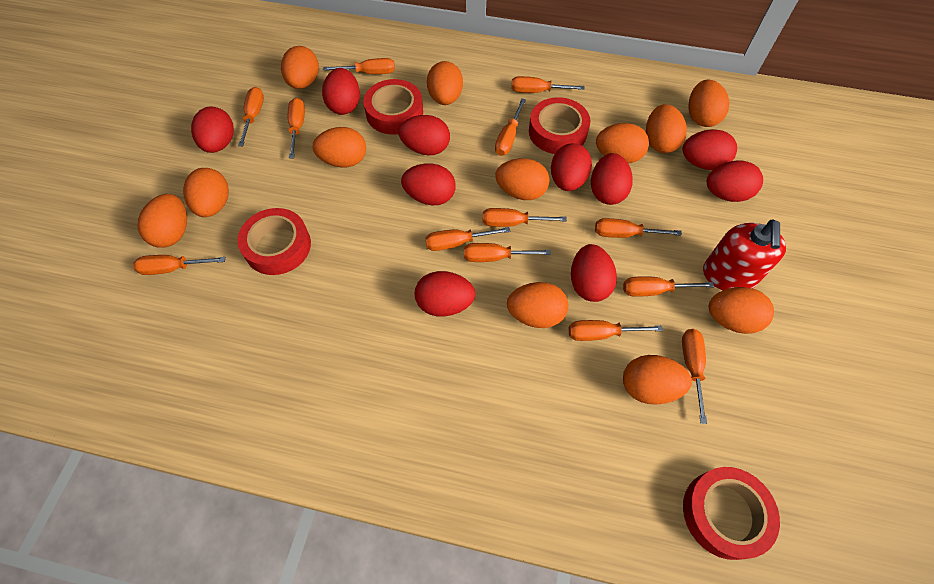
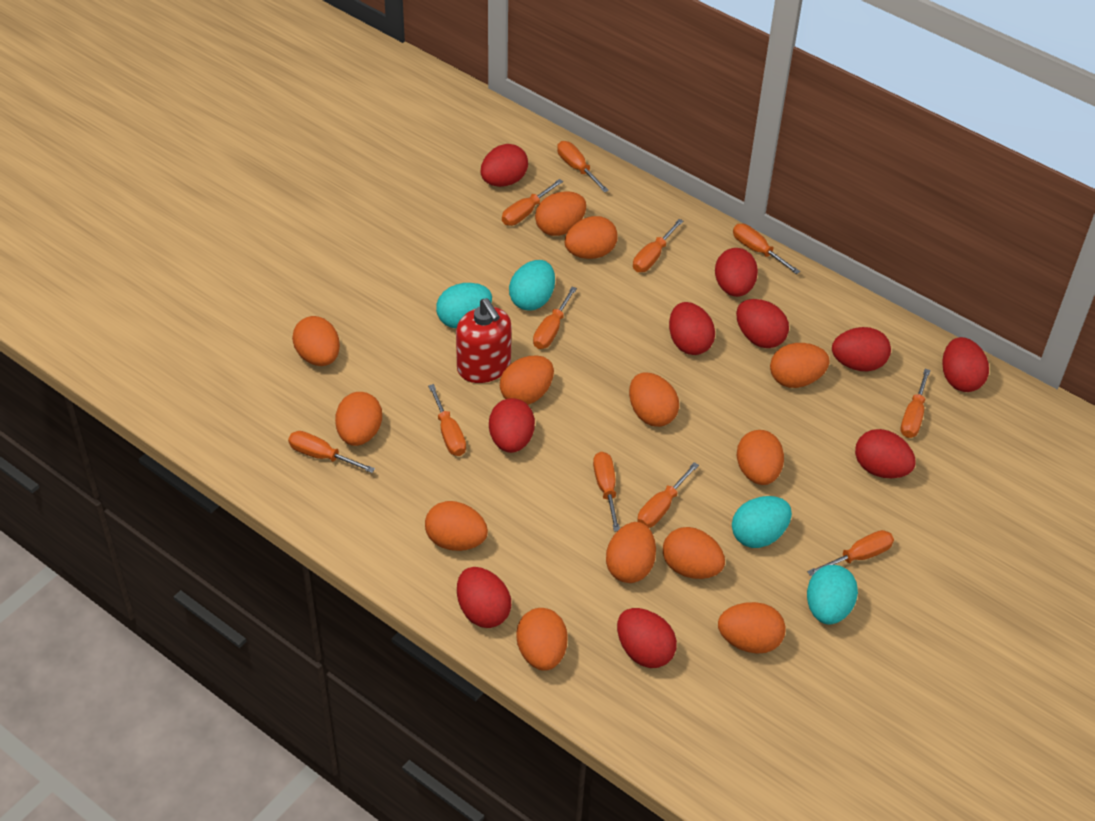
orange egg: [137,194,187,248] [183,168,229,217] [281,46,319,89] [312,127,366,167] [427,61,463,105] [495,158,550,200] [507,282,568,328] [596,123,649,163] [623,355,692,405] [646,104,687,153] [688,79,729,127] [709,287,774,334] = 12 -> [292,316,340,366] [335,392,382,446] [425,501,488,551] [500,356,554,405] [516,608,568,671] [535,191,586,236] [565,216,618,259] [606,522,656,583] [629,372,679,427] [663,527,725,579] [718,602,786,654] [736,430,784,485] [770,343,830,388] = 13
orange screwdriver: [133,255,225,275] [238,87,264,146] [288,98,305,159] [323,58,395,74] [425,227,511,251] [464,243,551,262] [483,208,567,227] [495,98,526,156] [511,76,584,93] [569,320,663,341] [595,218,682,238] [623,276,714,297] [682,329,707,424] = 13 -> [288,431,375,473] [428,384,466,456] [502,179,563,226] [533,287,577,349] [557,141,609,193] [593,452,620,532] [633,219,683,272] [637,462,699,528] [733,224,800,274] [807,530,894,576] [900,369,931,438] = 11
red tape: [237,208,311,275] [363,79,423,135] [529,97,590,154] [683,467,780,560] = 4 -> none = 0
turquoise egg: none = 0 -> [436,283,492,328] [509,260,555,310] [732,496,792,548] [807,565,858,624] = 4

